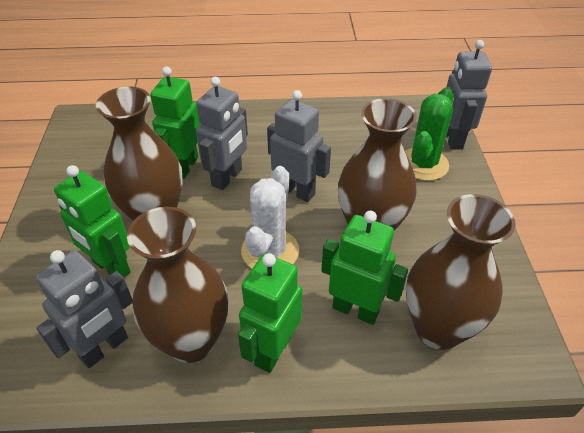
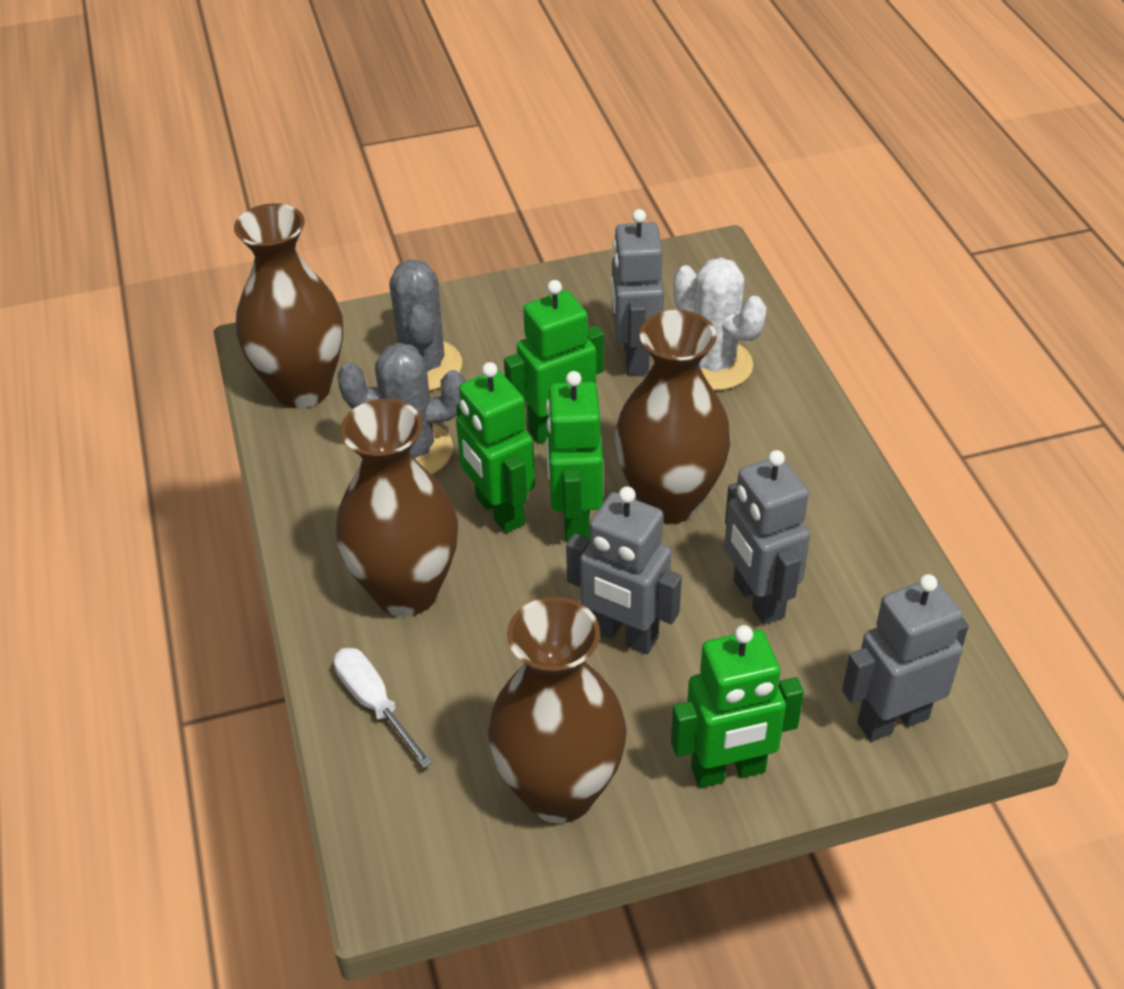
green cactus: [405,87,454,181] = 1 -> none = 0
grey cactus: none = 0 -> [338,343,466,475] [389,259,462,391] = 2
white screwdriver: none = 0 -> [334,648,433,768] = 1

